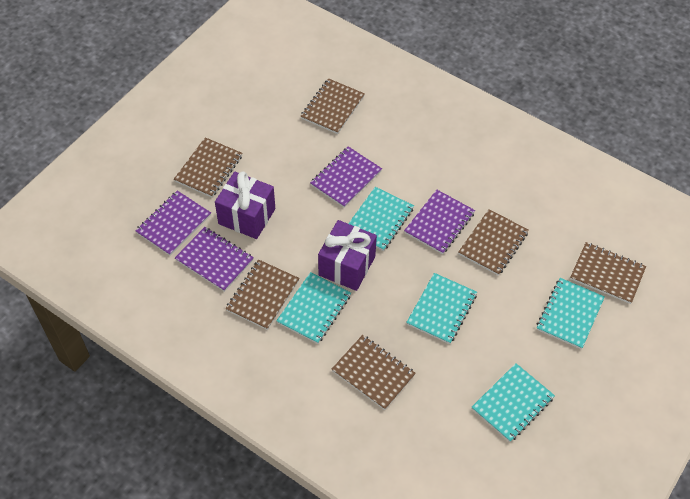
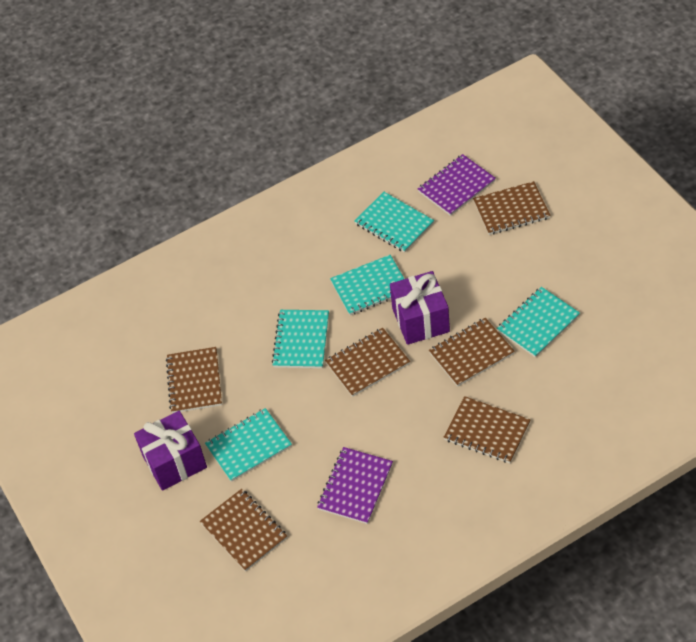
purple notebook: [135,191,211,256] [175,227,254,292] [310,146,382,208] [404,190,475,254] = 4 -> [317,447,393,524] [418,154,496,216] = 2

